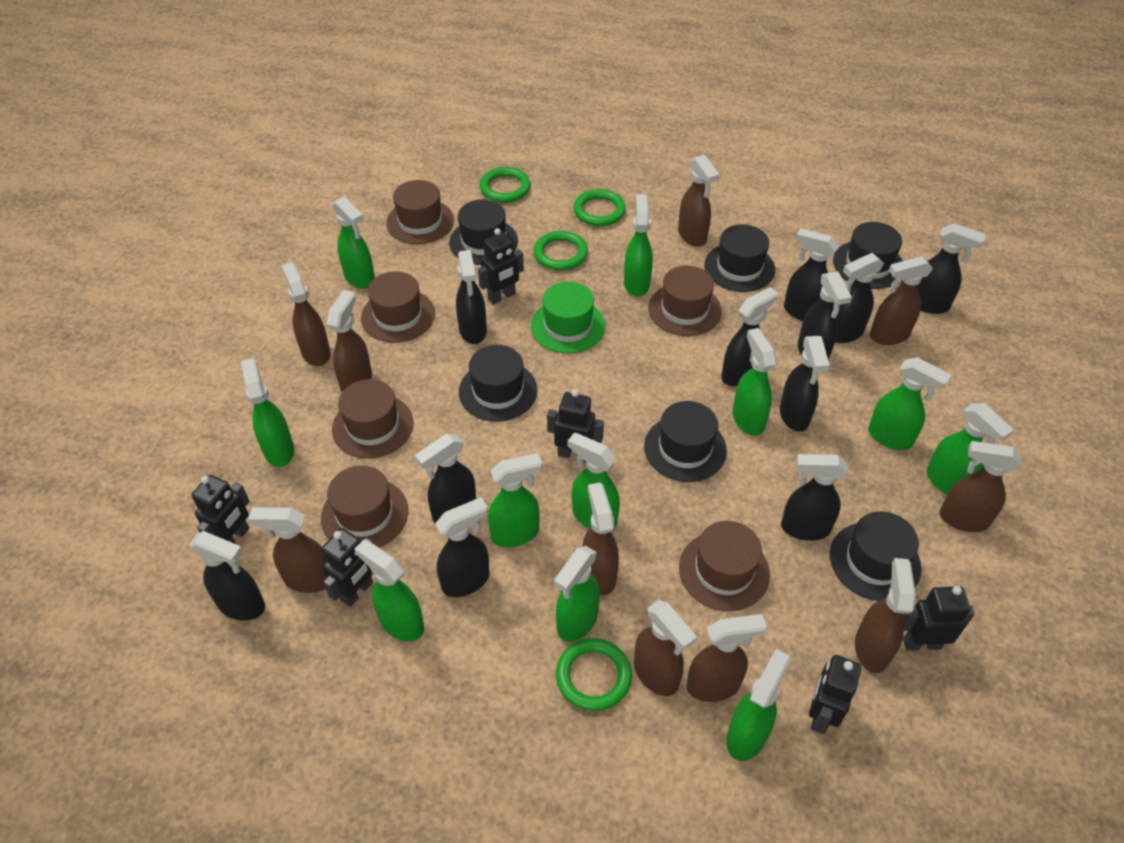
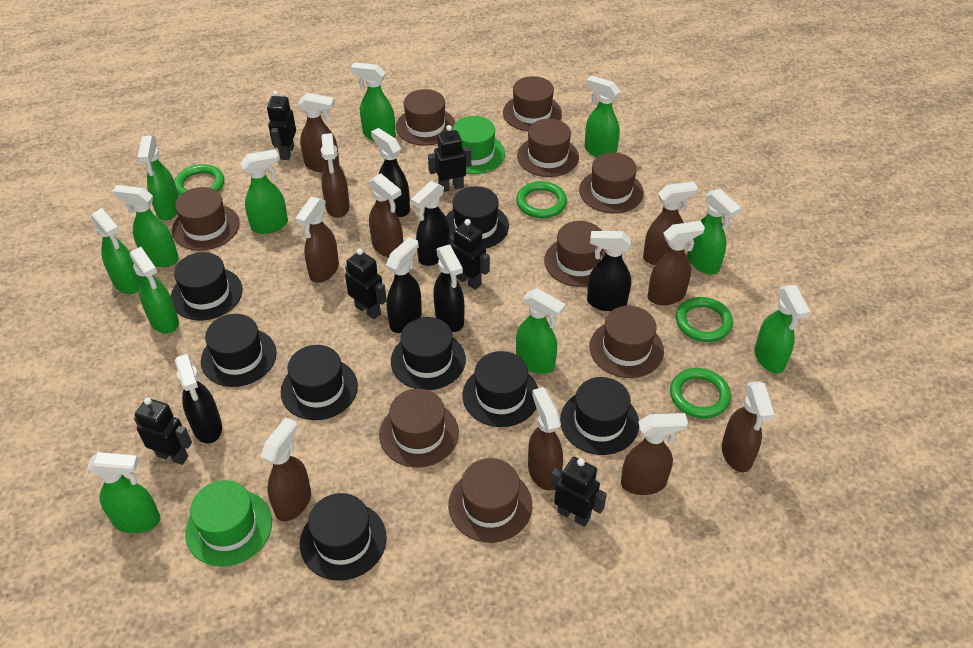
black hat: [449,199,518,265] [459,345,537,422] [644,401,727,482] [704,224,775,292] [830,511,921,601] [833,222,903,289] = 6 -> [171,252,243,321] [201,314,277,387] [280,345,358,420] [300,493,387,581] [391,317,466,390] [446,186,509,248] [462,351,538,427] [560,377,639,455] = 8
black spray bottle: [189,531,265,621] [415,434,476,523] [435,497,489,597] [456,250,487,344] [721,287,778,386] [780,336,830,432] [781,454,848,541] [784,228,839,321] [798,272,852,360] [835,253,884,343] [917,223,986,314] = 11 -> [175,354,222,444] [371,128,410,217] [386,237,422,333] [411,181,450,266] [434,245,464,332] [587,231,631,311] = 6
brown hat: [321,465,408,548] [332,379,413,459] [361,271,435,343] [386,180,454,244] [648,265,722,336] [679,521,770,611] = 6 -> [172,187,240,251] [379,389,459,468] [396,89,455,146] [448,458,532,543] [503,76,562,131] [517,119,579,177] [544,221,606,287] [579,153,644,213] [590,306,664,378] = 9
green hat: [531,282,605,353] = 1 -> [185,480,272,567] [453,116,505,174] = 2

